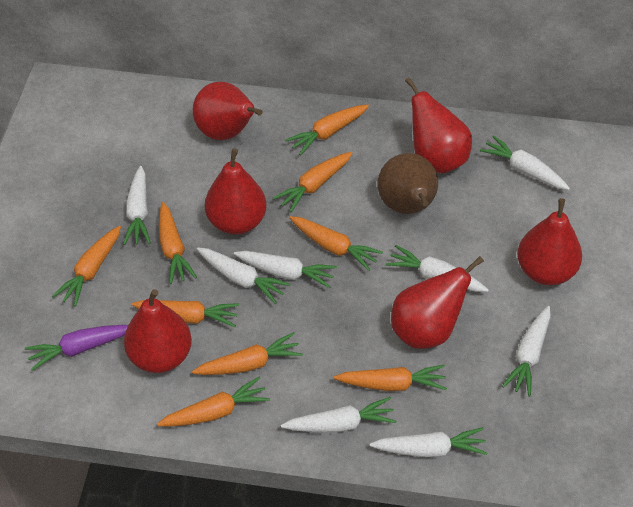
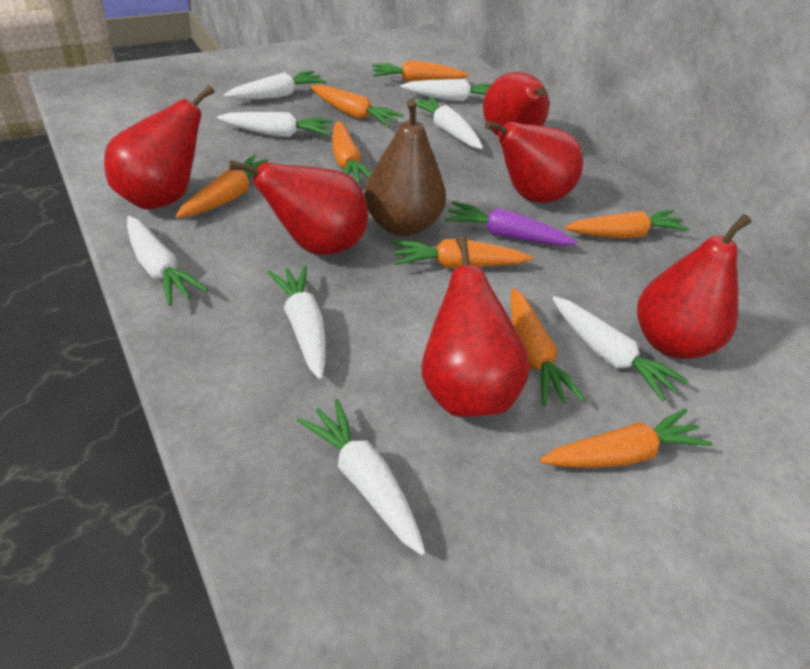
orange carrot: [52,226,121,307] [132,300,240,327] [157,376,270,427] [159,202,197,284] [192,332,303,375] [273,152,353,213] [285,105,369,155] [289,216,383,271] [334,365,447,391] = 9 -> [176,154,268,218] [310,85,404,127] [332,121,371,184] [372,60,469,82] [393,239,533,268] [510,288,585,406] [540,409,712,468] [565,210,689,238] = 8

